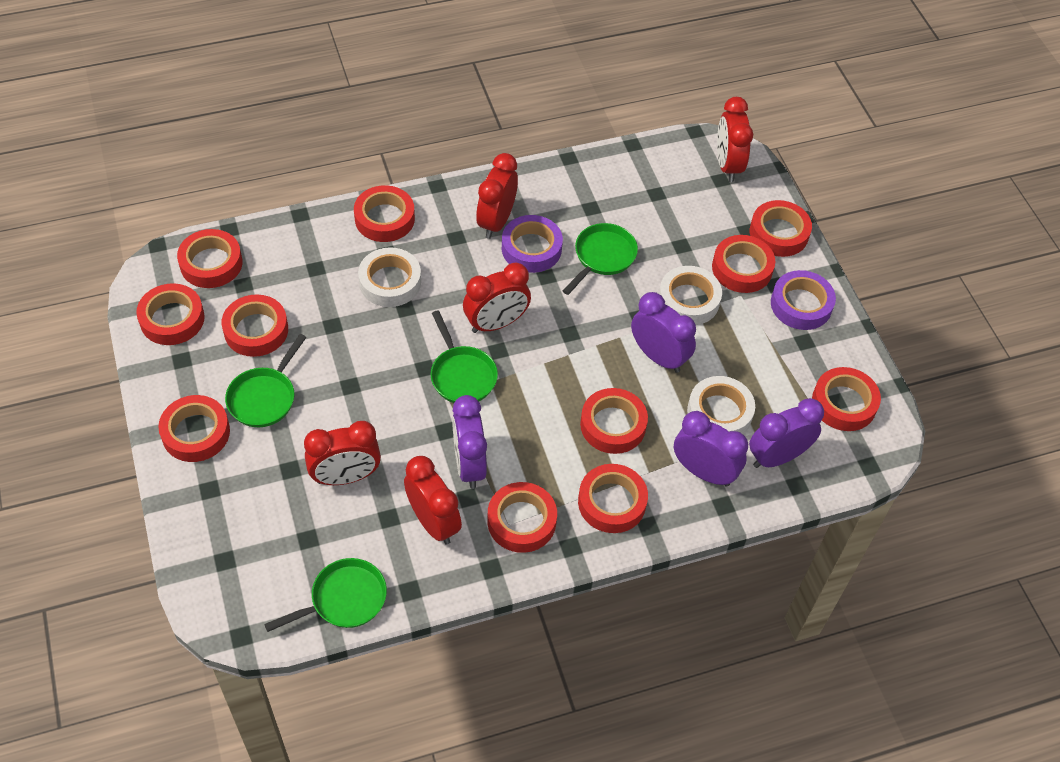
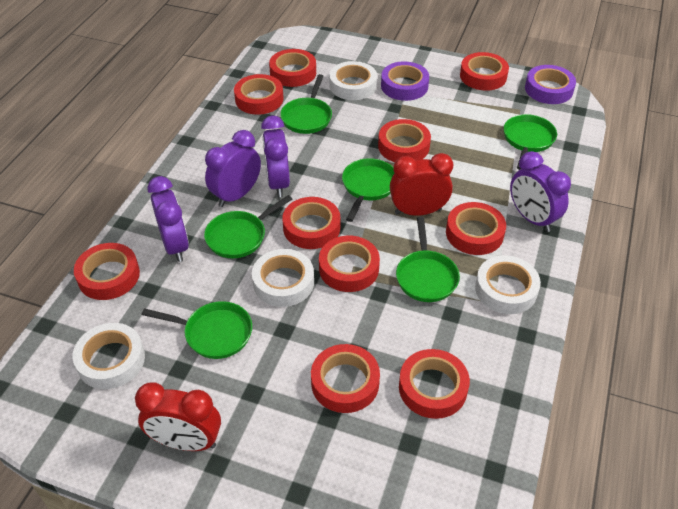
green pan: [225,334,307,427] [264,558,387,632] [431,310,498,403] [563,223,638,295] = 4 -> [142,301,252,359] [204,195,292,258] [280,74,332,134] [342,158,395,222] [396,217,460,302] [504,114,557,170] = 6
red clock: [304,421,381,485] [404,456,462,544] [463,262,531,333] [476,153,518,239] [717,97,753,182] = 5 -> [135,383,221,451] [390,153,453,216] = 2
red tape: [136,283,205,345] [158,395,230,462] [177,229,242,288] [222,295,288,357] [354,185,415,242] [487,482,557,553] [578,464,648,533] [580,388,648,454] [712,235,775,293] [750,200,812,257] [812,367,881,431] = 11 -> [74,243,140,300] [234,74,284,115] [269,49,316,87] [282,197,340,249] [311,344,380,413] [319,236,380,292] [378,119,431,162] [399,349,470,419] [446,202,506,255] [460,52,509,91] = 10
white tape: [358,247,421,307] [659,266,722,325] [687,376,755,434] = 3 -> [73,323,145,389] [252,249,314,307] [329,61,377,100] [475,255,541,314] = 4

